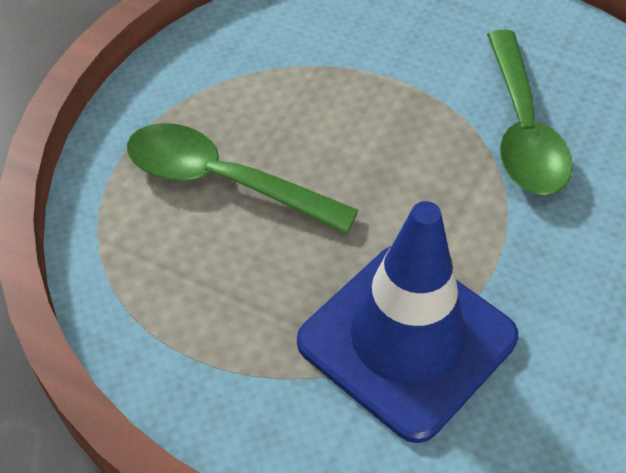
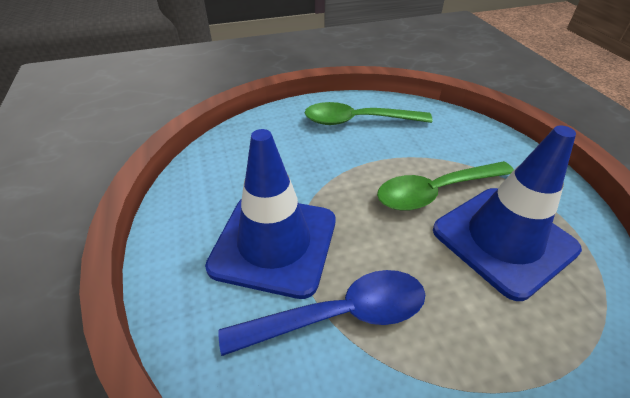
blue spoon: none = 0 -> [218,270,425,356] = 1
blue traffic cone: [297,201,518,443] = 1 -> [205,129,336,299] [433,126,582,301] = 2

